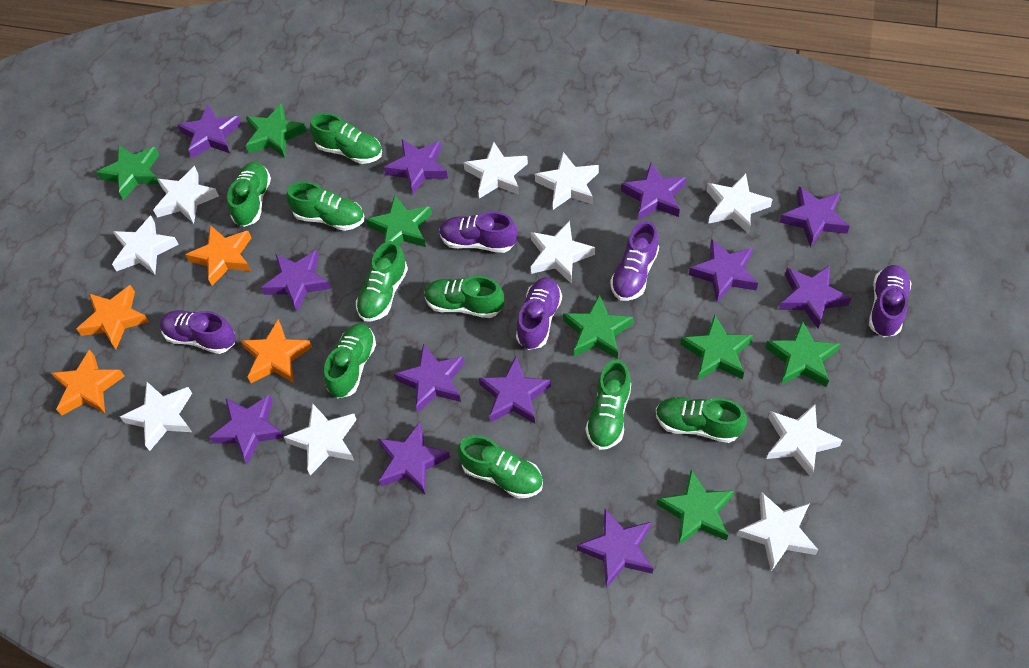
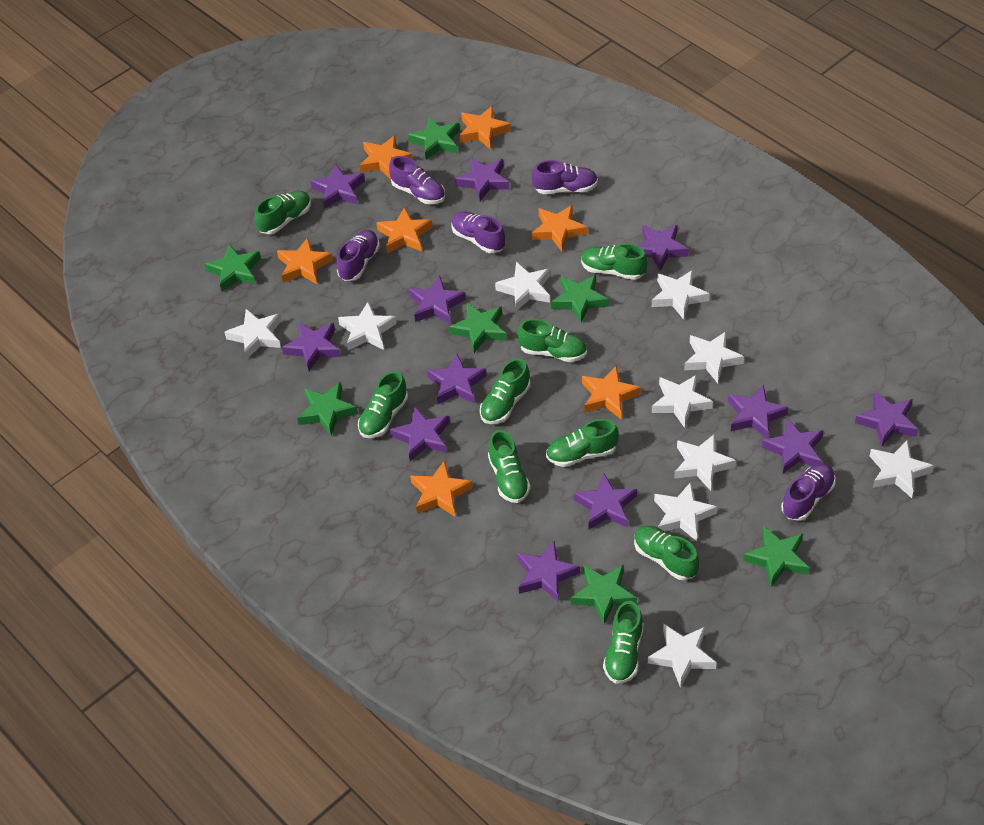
orange star: [51,349,125,415] [76,285,149,349] [185,225,251,286] [241,319,312,383] = 4 -> [277,237,333,284] [360,135,412,179] [377,207,433,253] [410,460,473,517] [459,106,511,150] [532,205,587,251] [582,365,641,419] = 7

